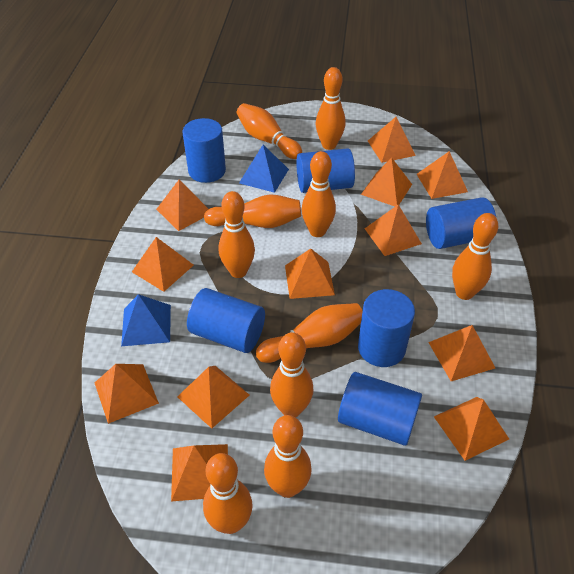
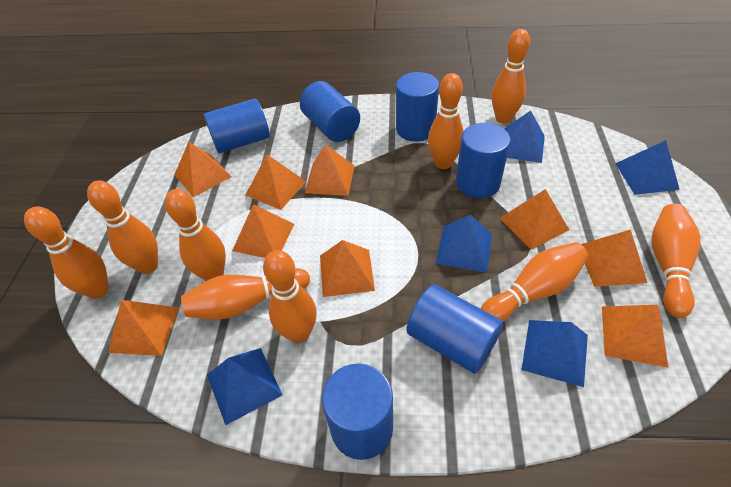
blue pyramid: [121,294,171,346] [239,145,289,193] = 2 -> [207,348,282,425] [436,215,492,273] [505,110,545,163] [521,320,588,387] [615,140,680,195] = 5
orange bowling pin: [203,453,253,534] [204,194,301,228] [219,191,255,278] [237,103,302,159] [256,303,363,363] [264,415,312,498] [270,332,313,417] [302,151,336,237] [316,67,345,150] [452,213,498,300] = 10 -> [24,206,109,299] [87,181,158,274] [165,189,226,281] [181,268,310,319] [263,250,317,343] [428,73,464,169] [481,242,588,322] [492,29,530,123] [651,204,701,318] = 9
orange pyramid: [95,364,159,424] [132,237,194,292] [156,180,209,231] [171,444,228,502] [177,366,249,429] [285,249,335,299] [361,157,412,207] [365,204,422,256] [368,117,416,163] [417,151,468,199] [428,325,495,381] [434,397,509,461] = 12 -> [108,300,179,356] [174,142,232,197] [232,204,295,258] [245,154,306,210] [305,145,355,196] [320,240,375,297] [500,189,569,250] [581,229,647,287] [602,305,668,368] = 9

